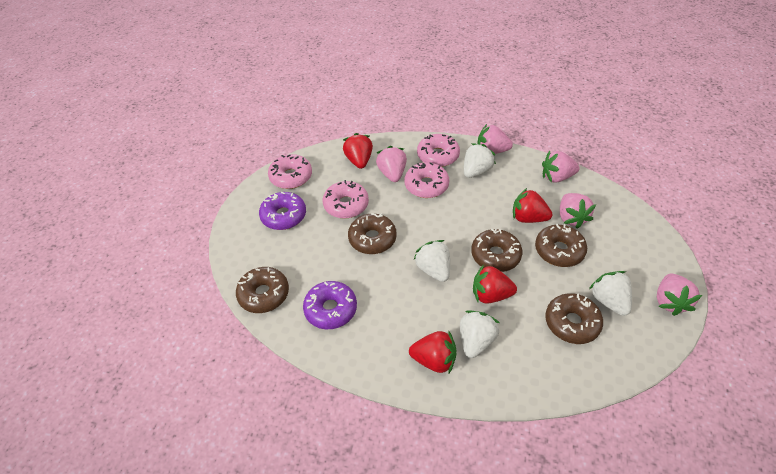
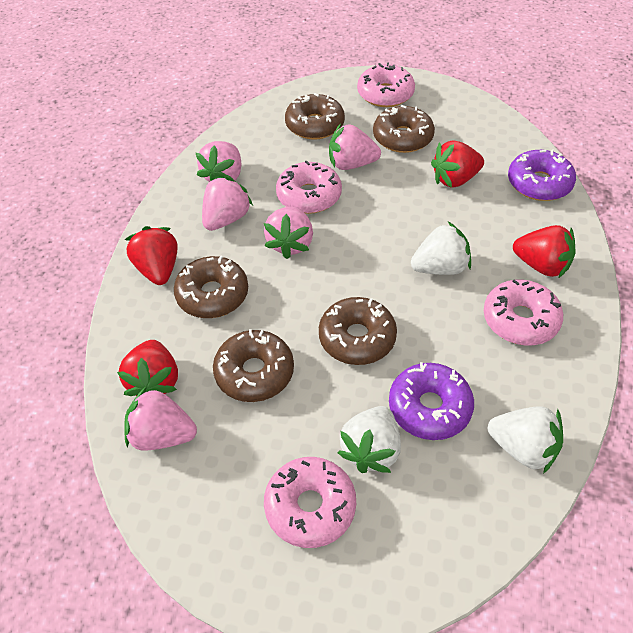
white strawberry: [413,240,450,282] [460,310,499,358] [464,143,496,178] [589,271,632,316] = 4 -> [338,406,401,473] [411,222,471,275] [488,406,563,474] = 3

